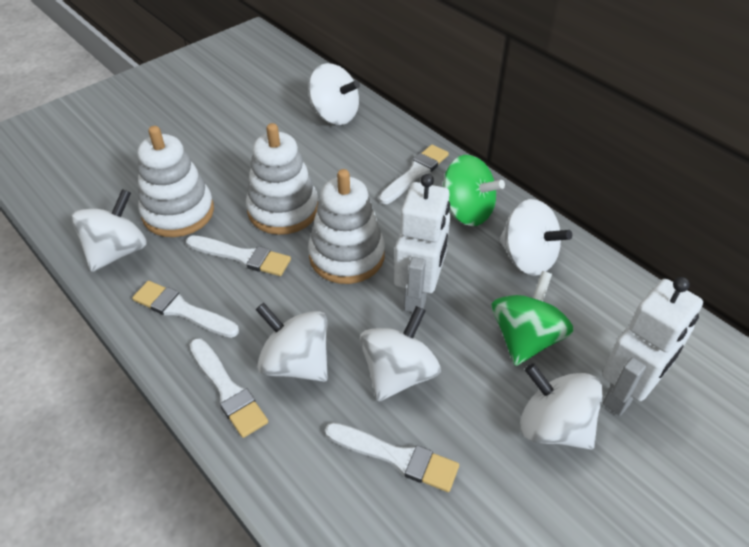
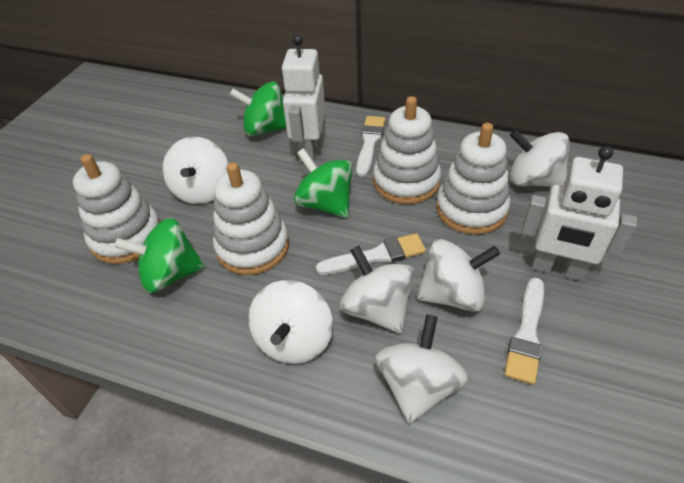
green spinning top: [442,155,505,226] [491,271,574,366] = 2 -> [114,218,205,293] [230,81,286,136] [294,148,353,218] = 3
white brush: [132,281,239,338] [186,235,291,276] [190,338,268,438] [325,422,459,492] [379,145,449,204] = 5 -> [316,233,426,275] [356,116,386,177] [504,278,544,385] = 3
white stacking toy: [137,126,214,237] [246,123,318,235] [308,169,385,284] = 3 -> [73,154,160,264] [213,162,289,275] [373,96,441,204] [436,123,510,235] = 4

